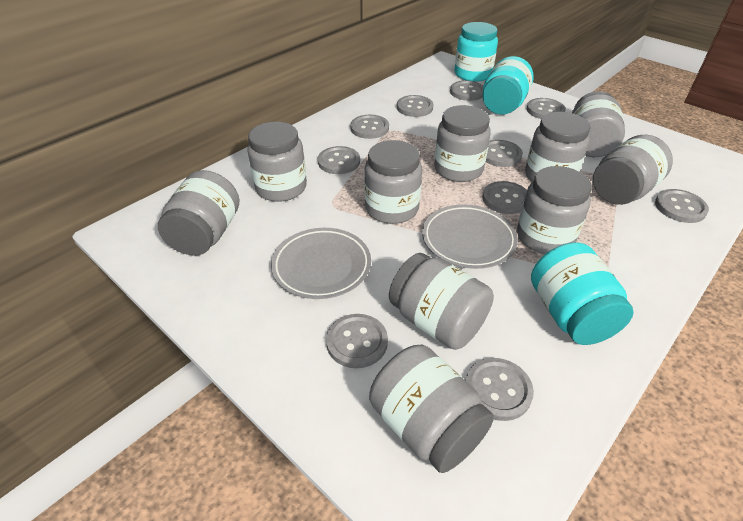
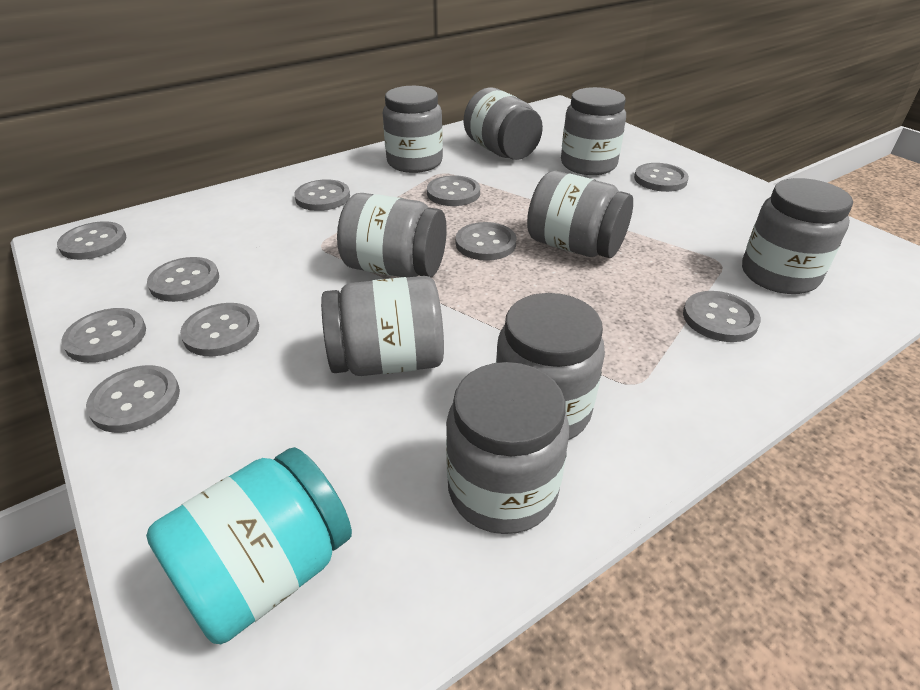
grey jar: [158,170,239,256] [247,122,307,202] [364,140,422,224] [369,345,494,473] [389,253,494,350] [434,105,491,182] [517,166,592,254] [525,112,590,182] [572,91,625,157] [593,135,673,205] = 10 -> [321,276,444,376] [337,193,447,277] [383,86,443,173] [446,362,569,534] [464,88,543,160] [496,293,605,440] [527,171,633,258] [561,87,626,175] [742,178,853,294] = 9
grey plate: [271,228,371,299] [422,204,518,269] = 2 -> none = 0
turquoise jar: [454,22,498,82] [482,56,534,114] [531,243,634,345] = 3 -> [146,447,352,644] = 1

